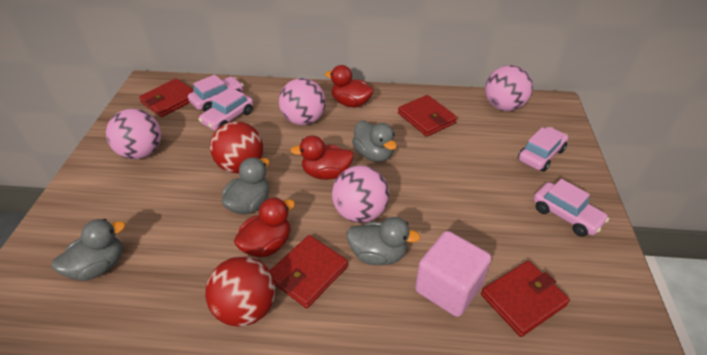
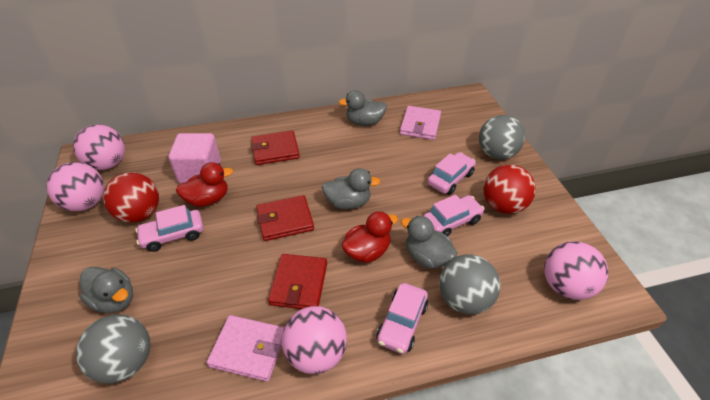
grey ball: none = 0 -> [76,315,150,384] [439,254,500,315] [479,115,525,159] = 3
pink wallet: none = 0 -> [207,315,284,382] [400,106,441,140] = 2
red duck: [234,197,295,257] [290,135,354,180] [325,65,374,107] = 3 -> [176,162,233,207] [342,211,398,263] = 2
red wallet: [139,78,193,117] [270,235,348,308] [398,95,457,137] [481,261,570,337] = 4 -> [251,130,300,165] [256,195,314,241] [268,254,327,309] = 3

